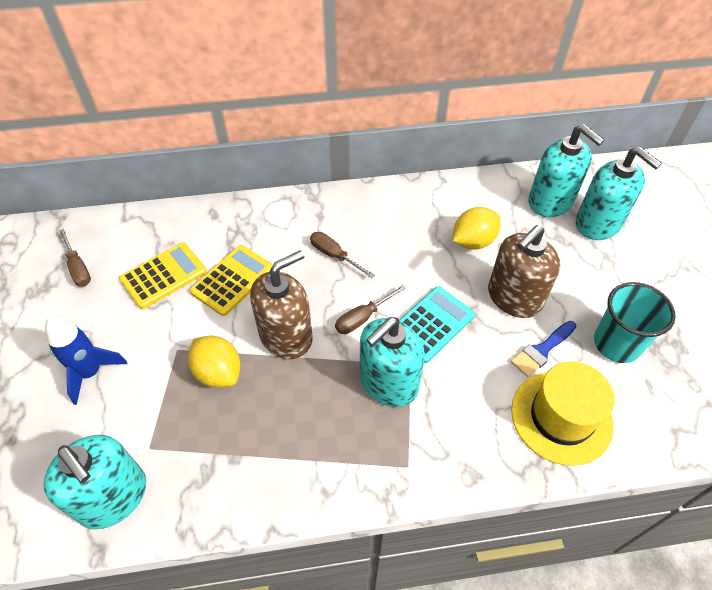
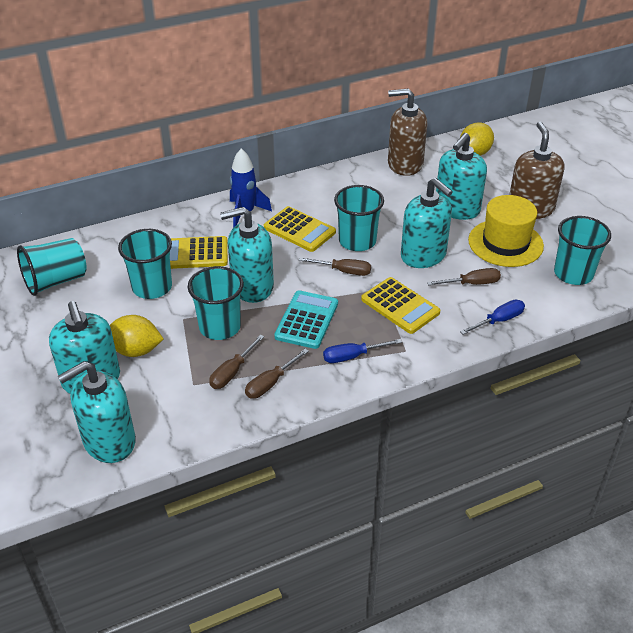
blue brush: [511,321,576,377] = 1 -> none = 0
blue screwdriver: none = 0 -> [323,339,402,363] [460,300,525,334] = 2
brown screwdriver: [59,229,91,287] [310,232,374,278] [335,285,406,334] = 3 -> [209,334,264,389] [245,349,309,399] [299,257,371,276] [427,268,501,285] = 4
turquoise cup: [594,282,676,363] = 1 -> [17,238,87,296] [118,229,172,299] [188,266,244,340] [334,185,384,251] [554,216,611,285] = 5
turquoise soap dispenser: [43,435,146,529] [359,317,425,407] [528,124,604,217] [576,147,662,240] = 4 -> [49,301,120,394] [58,361,136,463] [220,207,274,303] [401,178,452,268] [436,133,487,220] = 5
yellow calculator: [119,242,207,309] [190,245,273,316] = 2 -> [170,236,228,269] [264,206,336,252] [361,277,440,334] = 3

